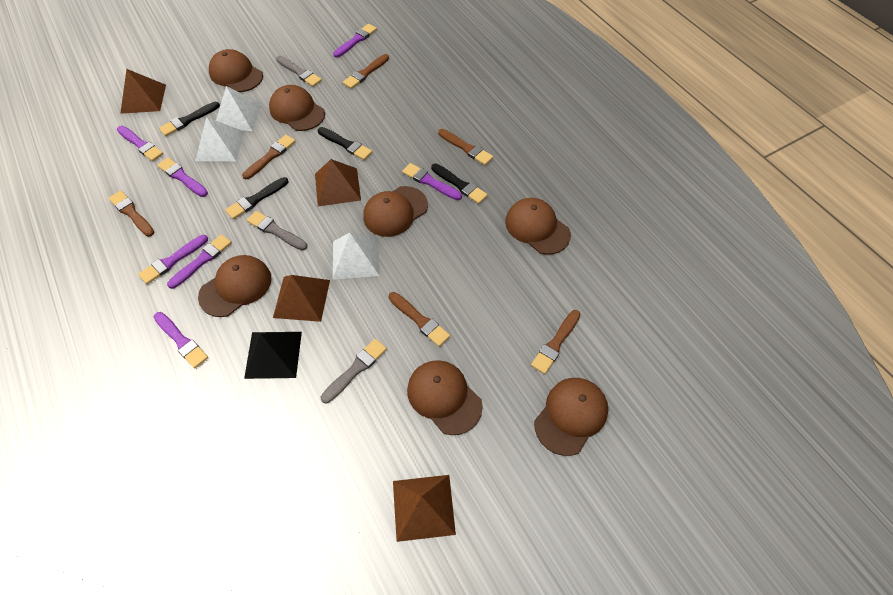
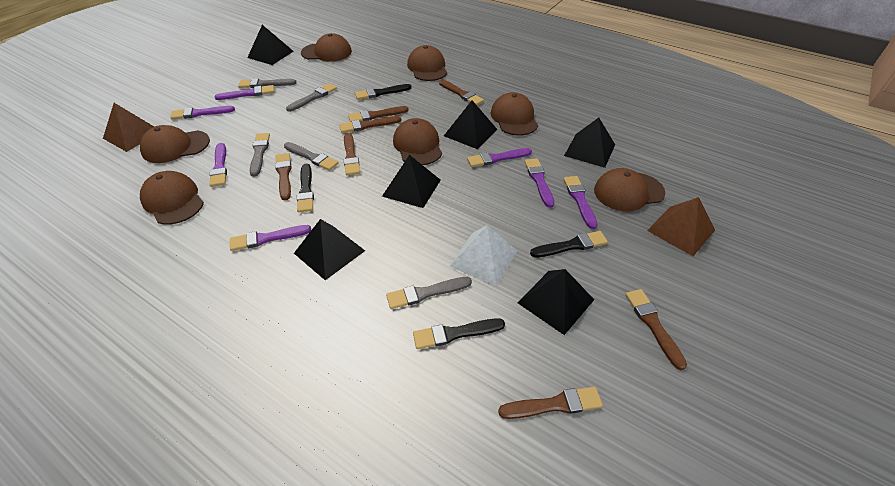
black pyramid: [244,332,302,379] = 1 -> [247,25,294,65] [294,219,365,280] [382,155,441,208] [444,101,497,149] [518,269,594,335] [564,118,615,168] = 6
brown brush: [109,191,154,237] [242,135,296,179] [343,54,389,89] [389,292,450,347] [438,129,493,165] [531,310,581,374] = 6 -> [275,153,292,201] [339,116,401,133] [344,133,360,175] [348,106,409,122] [439,80,484,105] [498,387,603,419] [625,289,687,370] = 7
brown pyramid: [120,69,166,114] [273,275,330,322] [315,159,361,206] [393,475,456,542] = 4 -> [103,103,154,152] [647,197,715,256] = 2
grey brush: [247,211,307,250] [276,56,322,87] [321,339,387,403] = 3 -> [238,78,297,88] [250,133,270,177] [284,142,339,171] [286,83,337,112] [386,277,472,309] = 5
white pyramid: [195,117,244,161] [216,86,262,131] [333,233,380,279] = 3 -> [449,225,517,286] = 1

